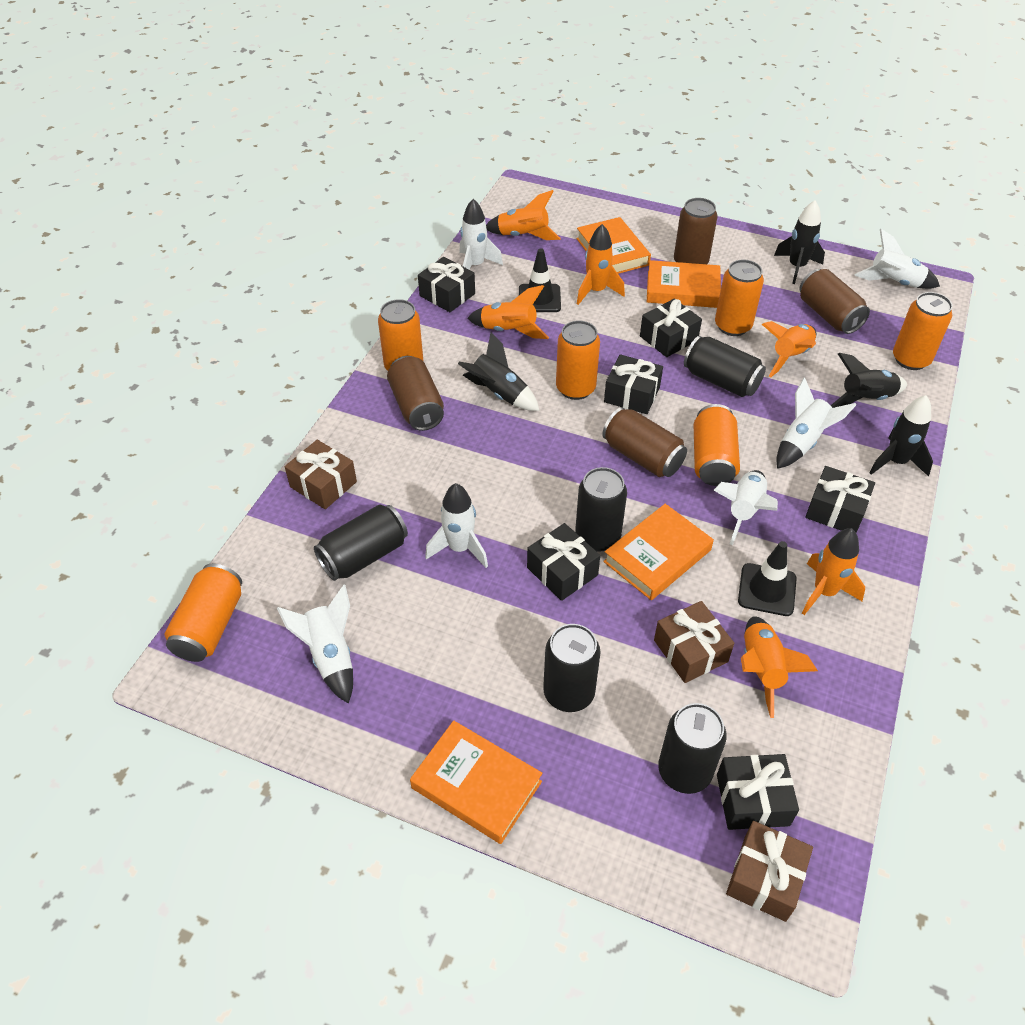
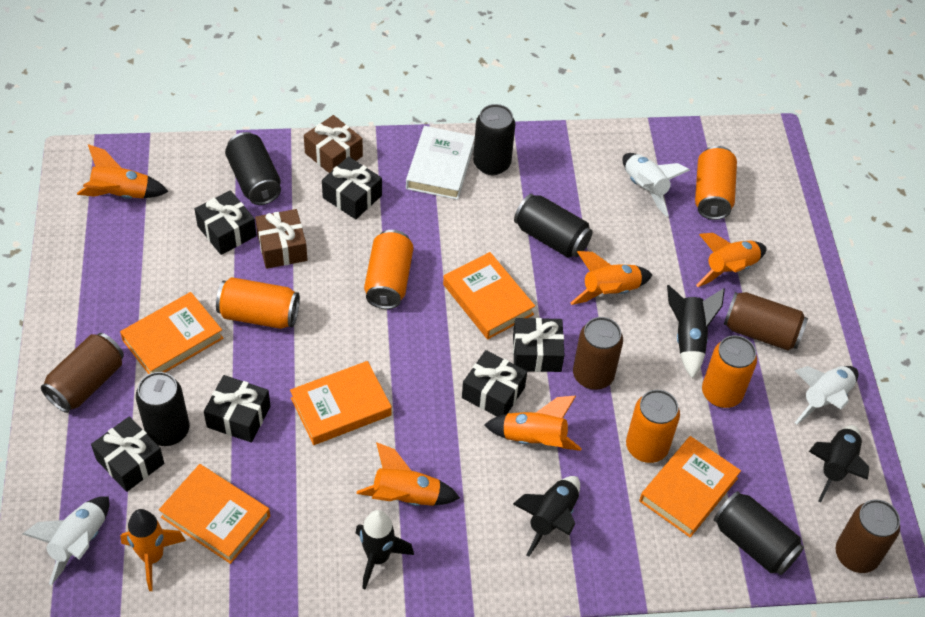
black traffic cone: [519,248,561,312] [738,541,797,616] = 2 -> none = 0
brown gift: [285,440,357,509] [654,601,734,683] [726,821,813,922] = 3 -> [255,209,307,269] [304,115,363,173] = 2
orange book: [410,720,542,844] [576,217,651,274] [603,504,714,600] [647,260,721,308] = 4 -> [120,292,224,374] [159,464,270,564] [290,361,392,445] [443,252,535,339] [639,436,741,537] = 5
orange can: [164,564,242,662] [378,299,423,371] [556,320,600,400] [694,404,740,486] [715,259,764,336] [893,292,953,370] = 6 -> [216,277,300,329] [364,230,413,309] [626,390,680,463] [695,146,737,220] [702,335,757,408] = 5
white book: none = 0 -> [406,126,475,200] = 1
white rocket: [277,585,353,704] [425,483,488,568] [459,199,503,270] [714,470,778,545] [777,377,856,469] [855,229,940,289] = 6 -> [23,496,109,585] [623,153,690,217] [795,366,859,424] = 3

